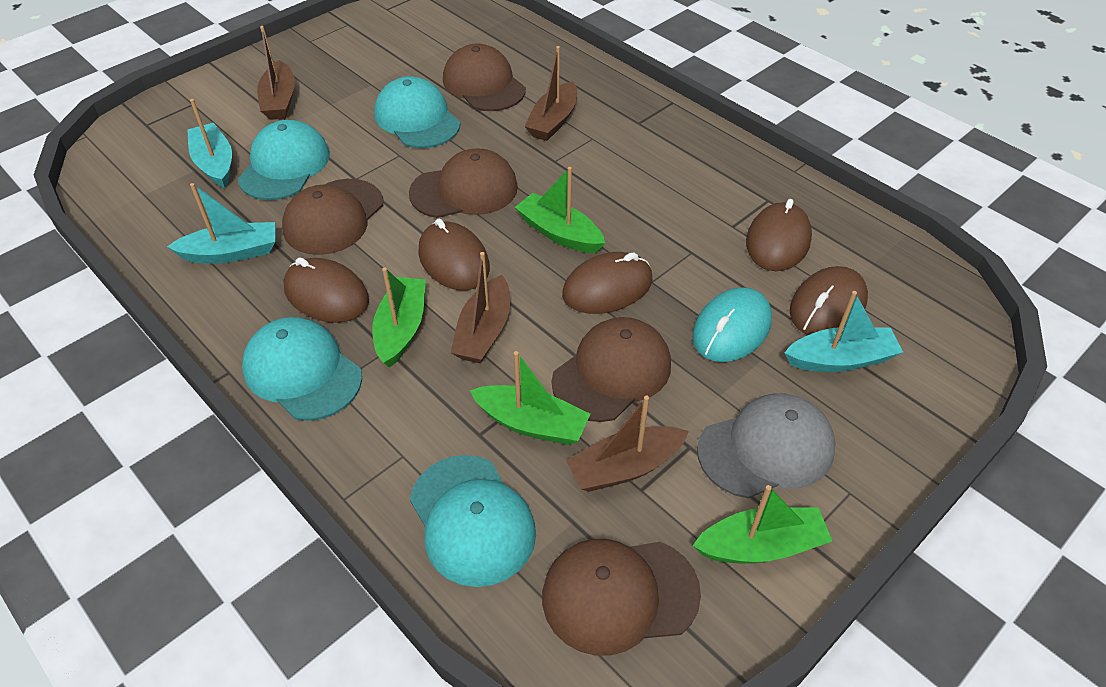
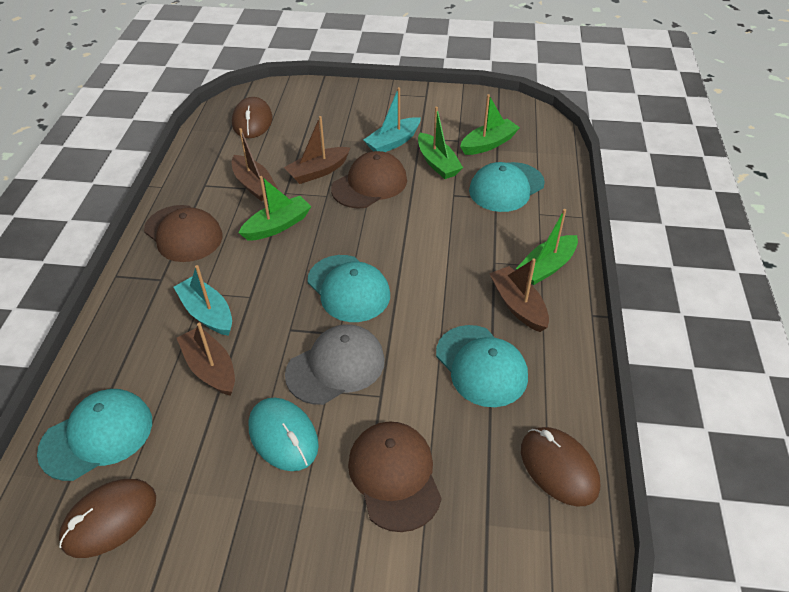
brown cap: [282,179,383,255] [409,148,518,218] [443,43,526,111] [542,539,701,656] [552,317,671,422] = 5 -> [144,205,223,262] [331,151,407,209] [348,421,442,532] = 3
brown mouse: [283,257,369,323] [418,218,490,290] [562,252,652,314] [746,199,812,271] [790,266,868,335] = 5 -> [59,479,156,558] [232,97,272,138] [521,427,600,507] = 3
turquoise boat: [167,183,275,264] [187,99,232,188] [784,291,903,372] = 3 -> [174,265,232,336] [364,87,421,152] = 2

